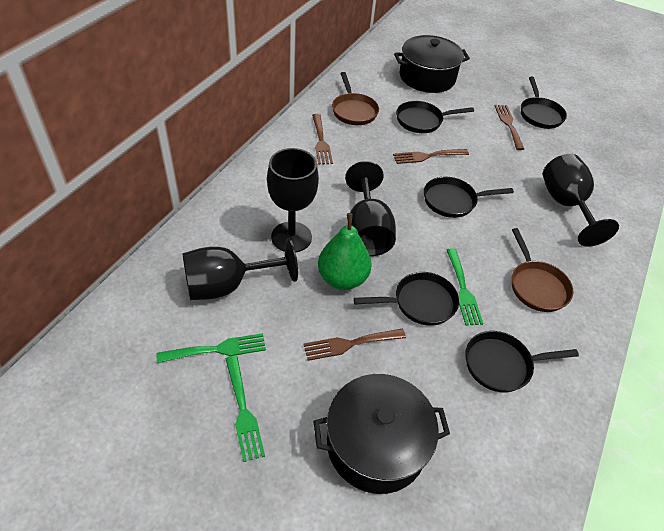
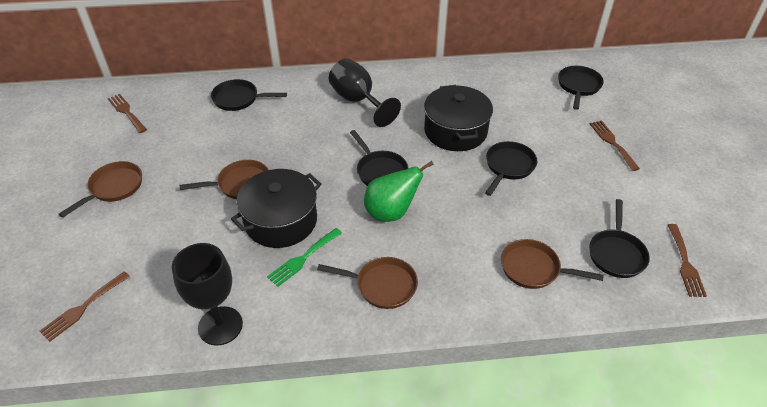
black goblet: [183,238,298,300] [267,148,319,252] [345,161,396,256] [543,154,619,247] = 4 -> [172,243,243,346] [329,59,401,127] = 2
brown pan: [332,72,379,125] [512,228,573,312] = 2 -> [59,161,142,217] [180,160,269,199] [317,257,418,309] [501,239,604,289] = 4
green fork: [157,333,266,363] [225,355,265,462] [447,248,484,326] = 3 -> [267,228,342,287] = 1

